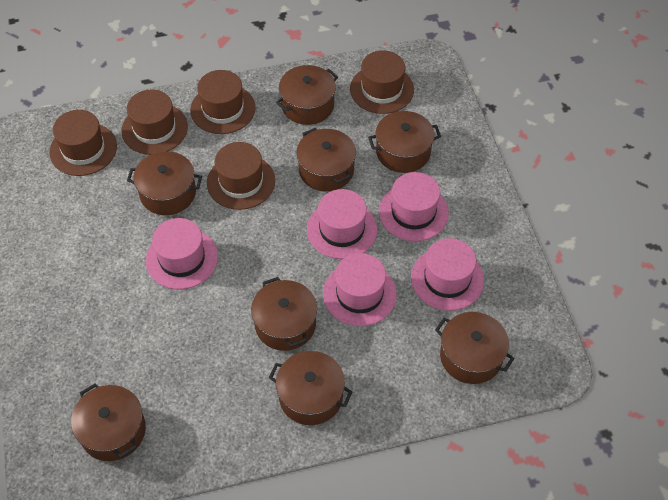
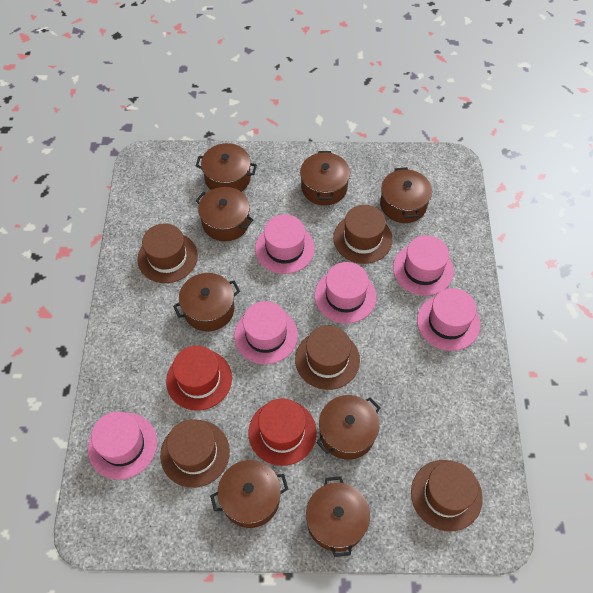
pink hat: [146,218,218,289] [307,189,377,259] [323,253,397,326] [379,172,449,241] [411,238,484,311] = 5 -> [88,412,157,480] [234,301,298,364] [255,214,315,274] [314,262,377,324] [393,235,454,296] [417,288,480,351] = 6
red hat: none = 0 -> [166,345,232,411] [248,398,317,466] = 2

